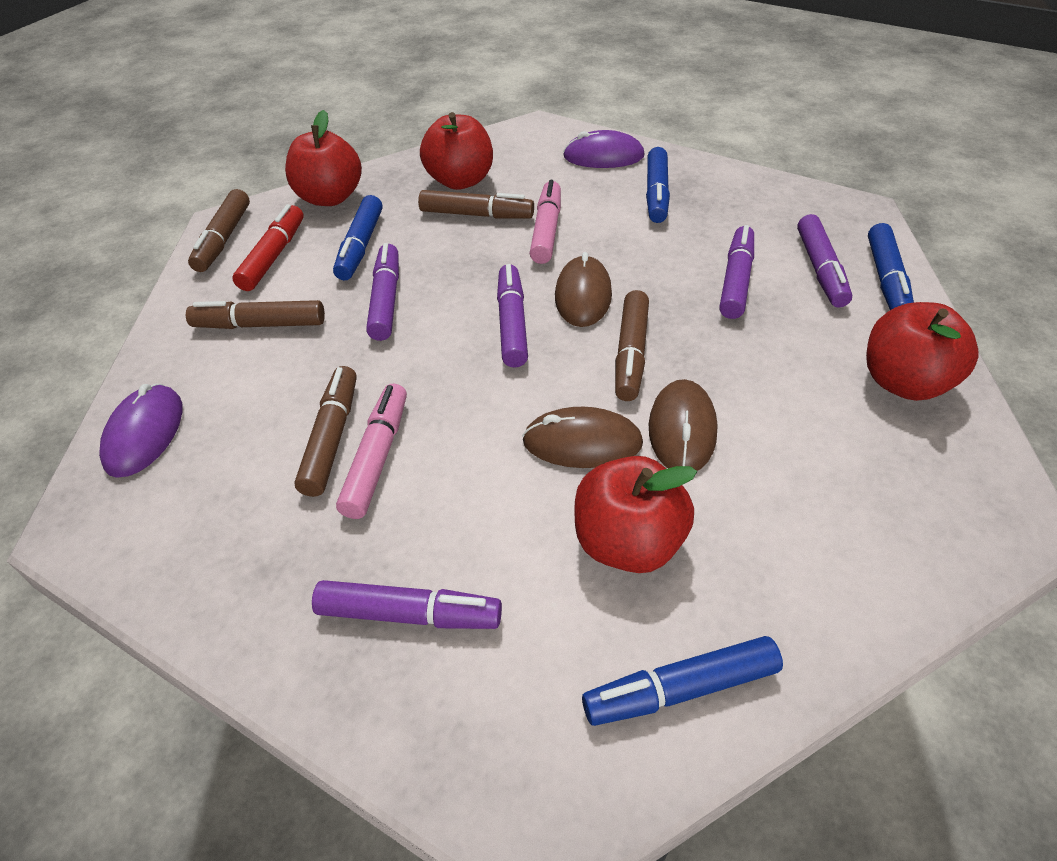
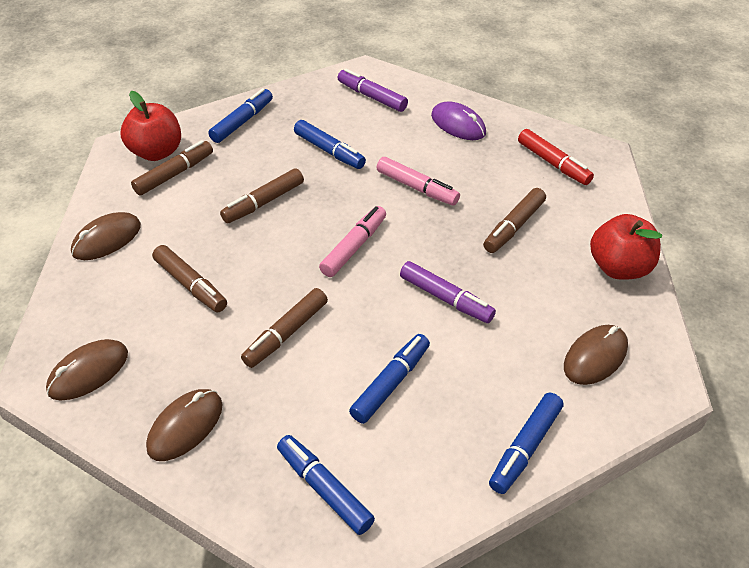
blue marker: [333,195,383,281] [582,636,783,726] [646,147,670,223] [868,223,914,310] = 4 -> [208,88,273,143] [277,435,375,535] [294,120,366,169] [349,334,430,424] [489,393,564,494] = 5
brown mouse: [522,407,643,468] [555,252,612,327] [649,379,718,471] = 3 -> [46,339,128,401] [71,212,141,260] [146,389,223,461] [564,325,628,385] = 4
purple marker: [312,580,502,629] [366,243,399,341] [497,264,528,368] [719,225,754,319] [797,214,852,308] = 5 -> [338,69,408,112] [400,261,496,323] = 2
purple mouse: [99,384,183,478] [563,130,645,168] = 2 -> [431,101,486,140] = 1
red apple: [285,110,362,206] [420,112,493,190] [575,456,697,573] [866,302,979,401] = 4 -> [121,91,181,161] [590,214,662,280] = 2

